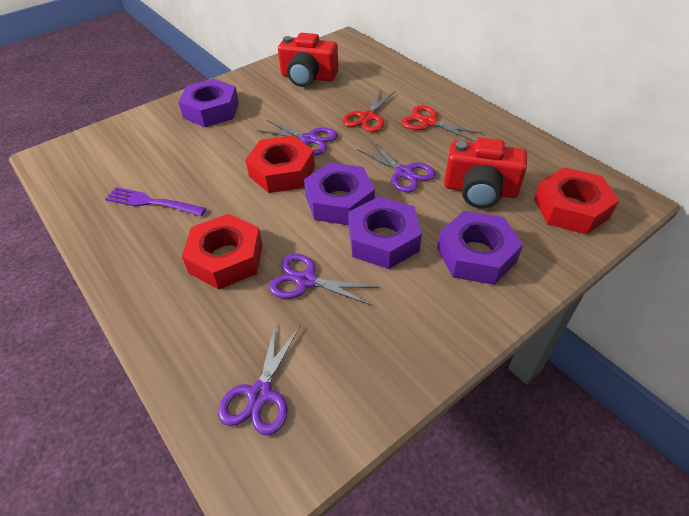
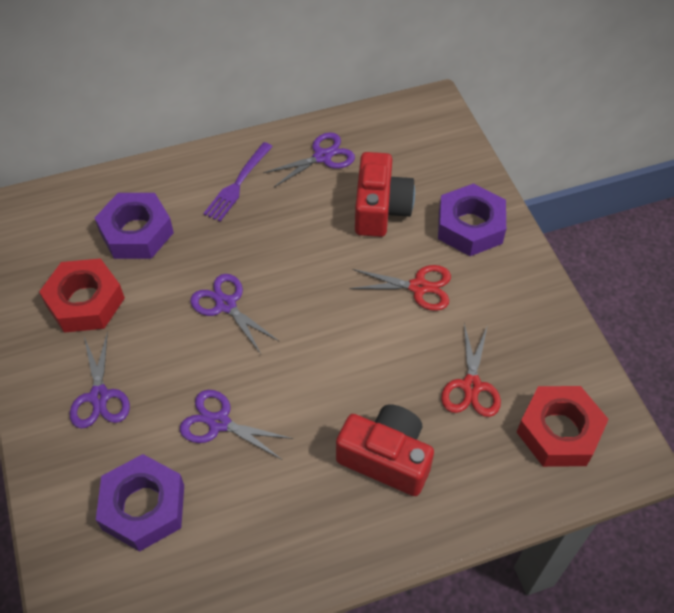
purple nut: [178,79,239,127] [304,162,375,225] [348,196,422,269] [437,211,523,285] = 4 -> [95,193,174,259] [96,454,184,552] [438,183,506,256] = 3
red nut: [182,214,263,289] [245,135,315,193] [534,167,619,235] = 3 -> [39,258,125,333] [517,386,609,467] = 2

